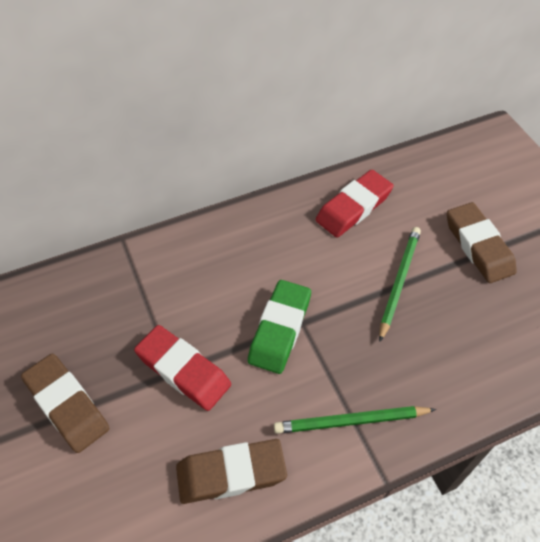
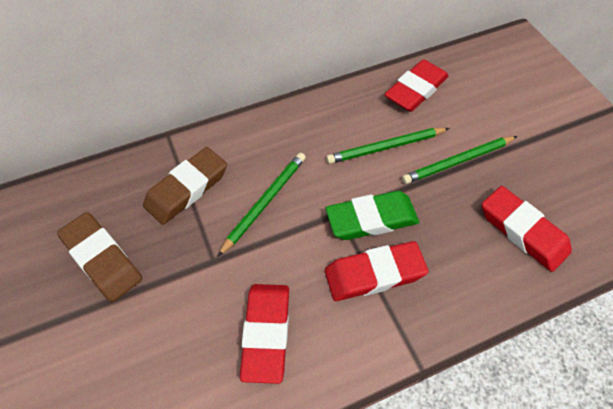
brown eraser: [21,354,109,453] [176,439,287,504] [447,202,517,283] = 3 -> [57,212,142,302] [143,147,227,225] = 2
green pencil: [274,406,436,434] [379,227,421,342] = 2 -> [217,153,306,257] [326,128,449,164] [402,136,517,184] = 3
red eraser: [134,325,231,411] [316,170,394,238] = 2 -> [240,284,289,384] [325,241,428,301] [384,59,449,112] [482,186,572,272] = 4

